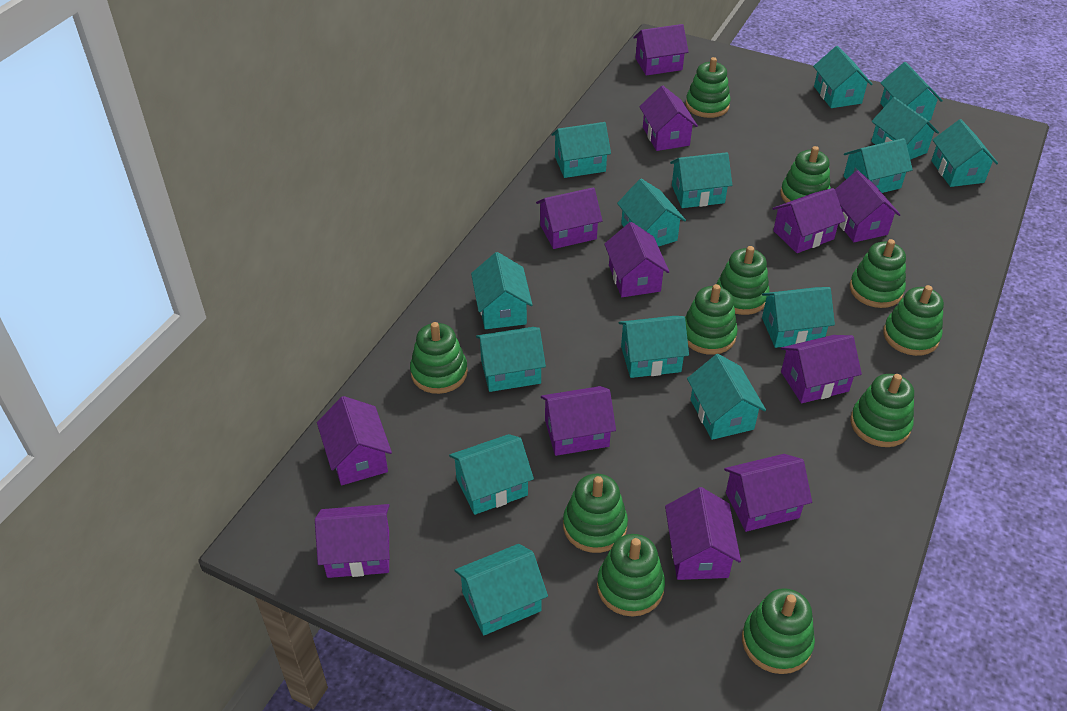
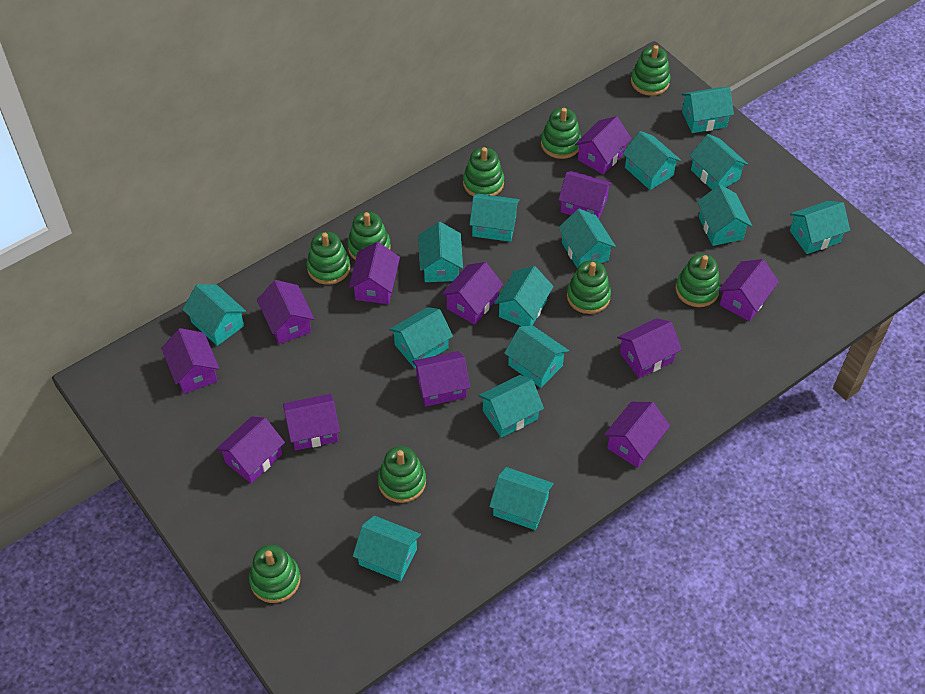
green stacking toy: [410,322,468,394] [563,474,628,553] [597,534,665,617] [685,284,738,355] [686,57,730,118] [716,246,770,315] [742,588,815,674] [780,146,831,203] [850,239,906,308] [850,374,914,447] [883,285,944,356] = 11 -> [249,545,300,603] [307,232,350,285] [348,212,391,261] [378,446,426,503] [463,147,504,196] [541,108,581,159] [567,261,611,314] [631,45,670,96] [675,254,720,307] = 9

